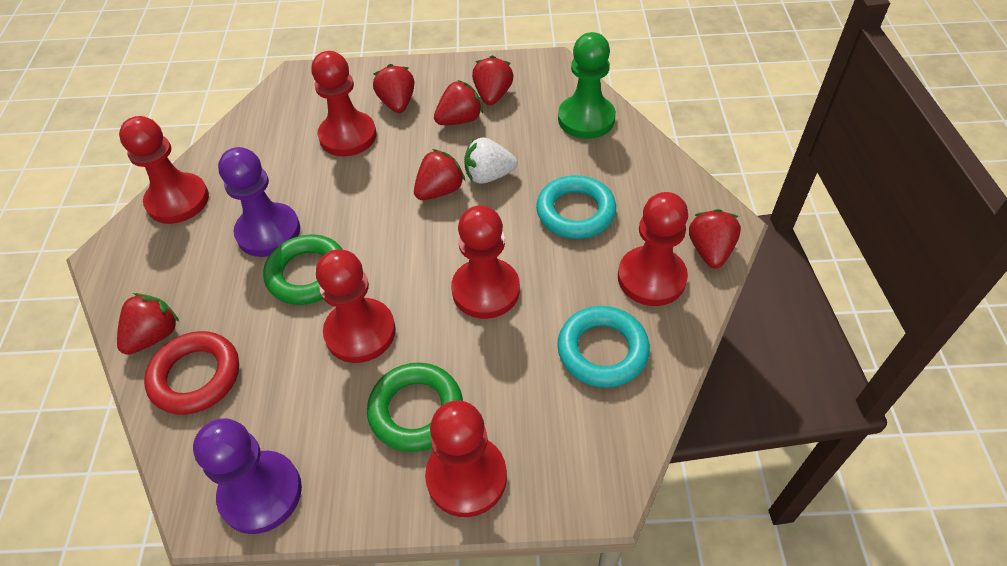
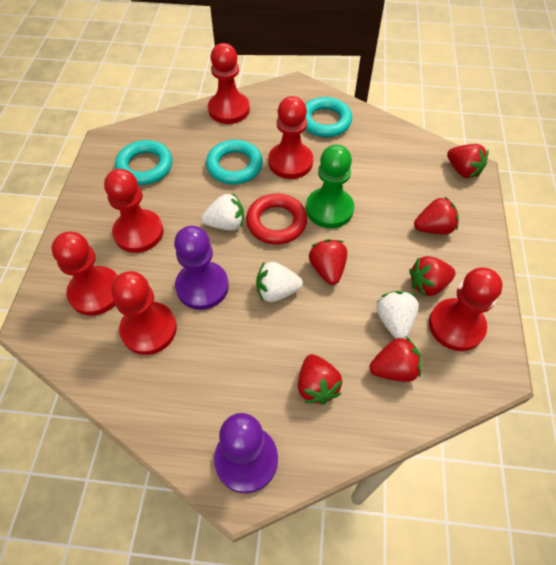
green ring: [263,235,343,305] [367,362,463,452] = 2 -> none = 0
turquoise ring: [536,175,616,239] [557,306,650,388] = 2 -> [115,140,172,185] [206,140,263,184] [305,97,352,137] = 3
white strawberry: [464,137,518,184] = 1 -> [201,192,244,231] [256,262,303,302] [376,291,419,339] = 3

